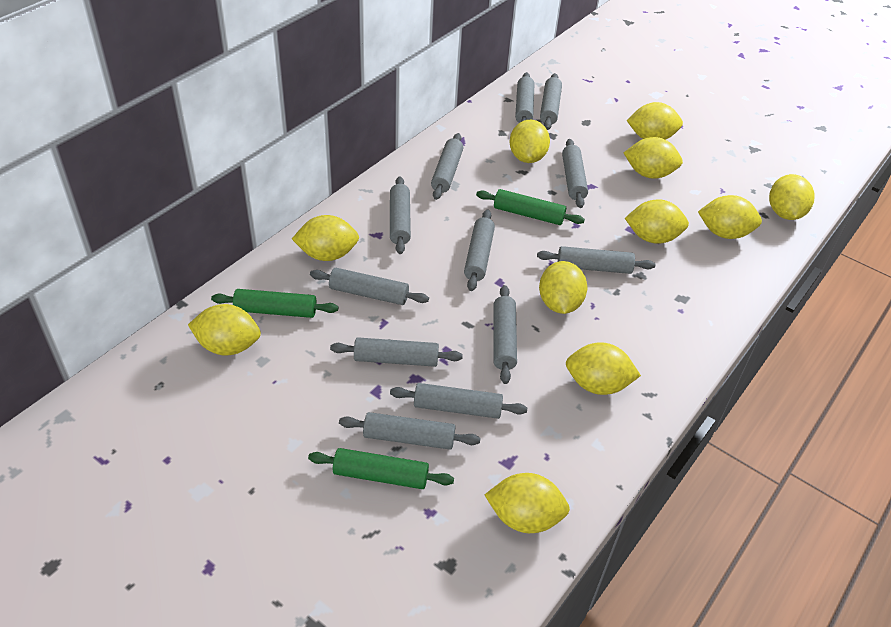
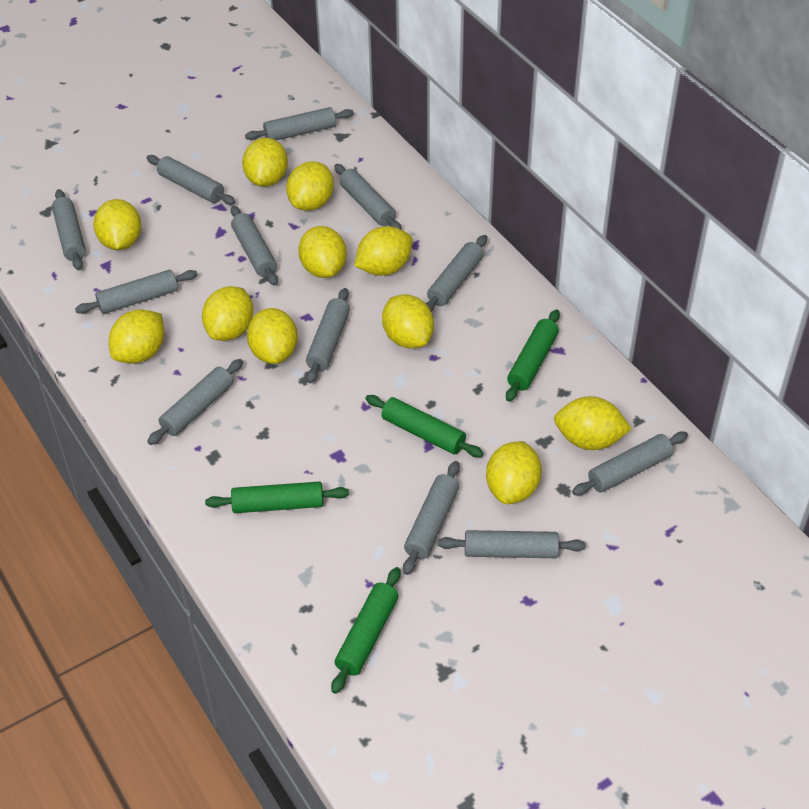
green rolling pin: [211,289,338,318] [308,448,454,489] [476,189,585,225] = 3 -> [205,482,349,513] [331,567,401,694] [365,395,484,457] [506,309,560,402] = 4

